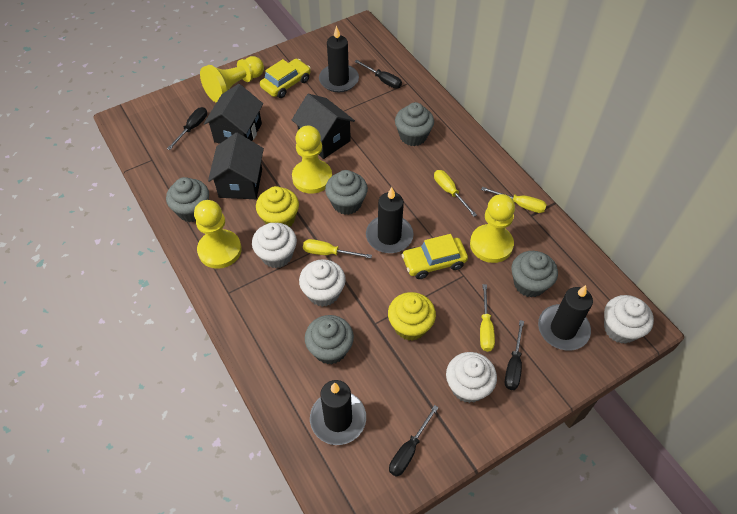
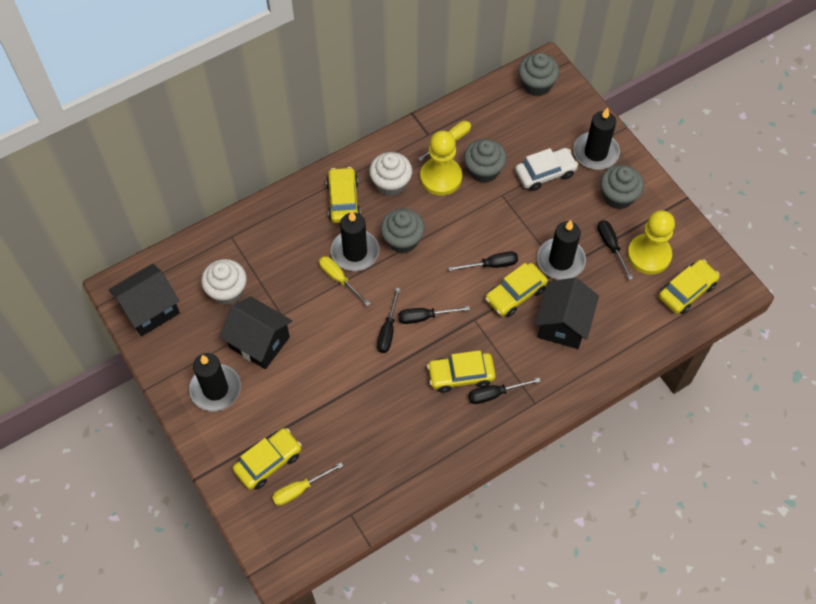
black screwdriver: [167,107,207,150] [354,60,402,89] [389,405,439,477] [505,320,524,390] = 4 -> [377,288,400,353] [398,306,470,324] [448,251,518,271] [468,378,541,404] [597,220,633,280] = 5
grey cupcake: [166,177,209,222] [305,315,354,364] [325,170,368,215] [395,102,434,146] [511,251,558,298] = 5 -> [380,208,425,253] [464,139,507,183] [518,53,560,96] [601,165,644,209] = 4
white car: none = 0 -> [515,148,579,191] = 1
white cupcake: [252,223,297,268] [299,259,346,307] [446,352,497,403] [604,295,654,344] = 4 -> [201,259,247,305] [369,152,412,196] = 2
yellow car: [260,59,311,98] [402,234,468,279] = 2 -> [233,428,302,490] [326,167,361,223] [427,350,496,393] [485,263,548,317] [659,259,720,314] = 5
yellow cupcake: [256,186,299,227] [388,292,436,341] = 2 -> none = 0
yellow pawn: [194,200,242,269] [200,56,264,103] [292,126,332,194] [470,194,515,263] = 4 -> [420,131,462,196] [627,210,675,275] = 2
yellow screwdriver: [303,239,372,258] [434,170,477,217] [480,284,495,352] [481,187,547,213] = 4 -> [272,463,343,506] [319,256,370,306] [418,121,471,161] = 3

